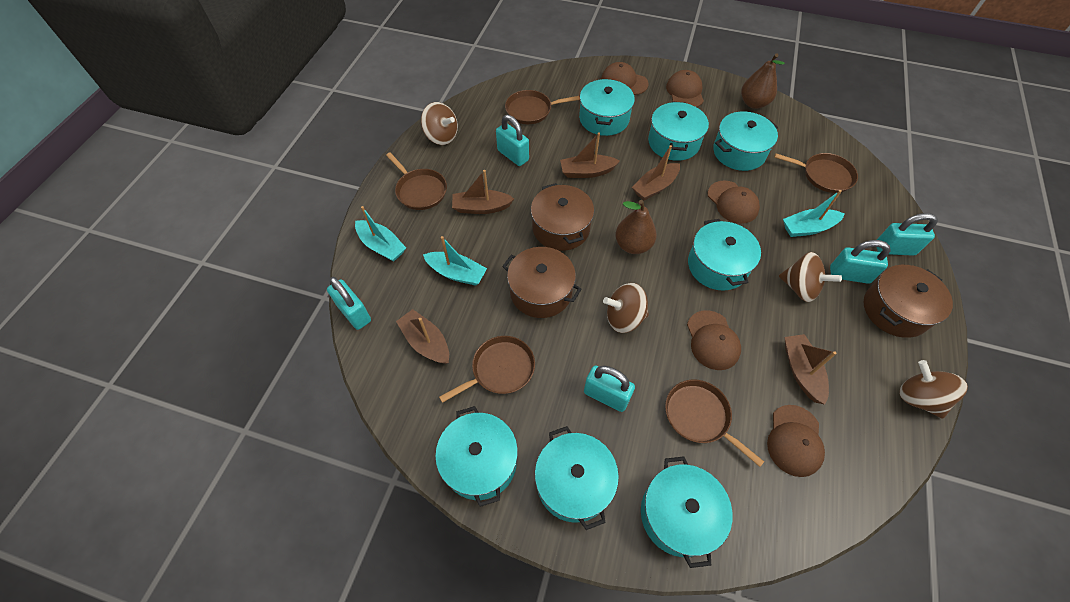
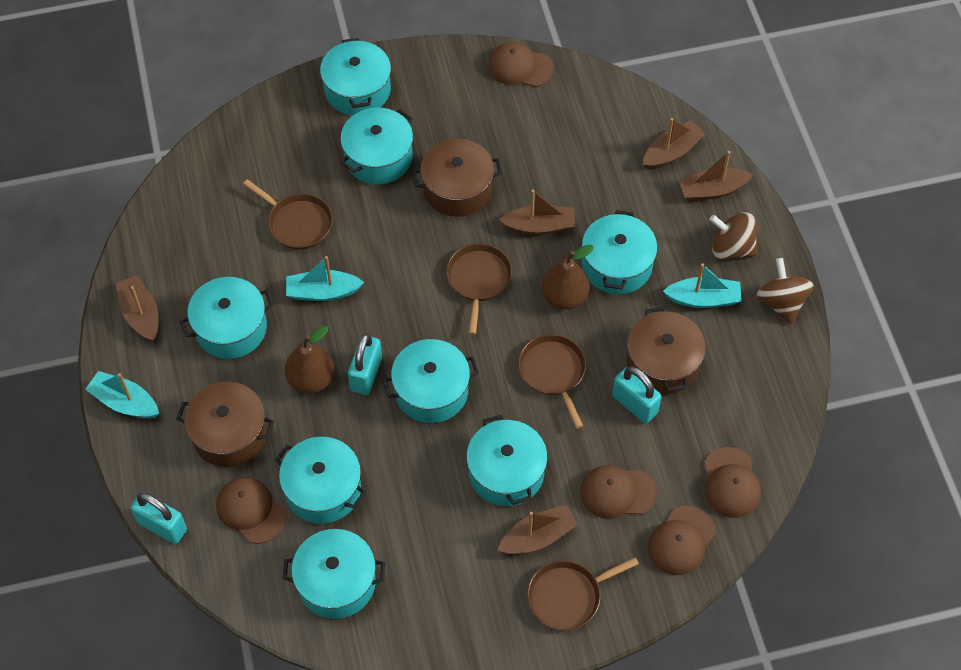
brown pan: [386,152,447,210] [439,336,535,403] [505,90,580,124] [665,380,764,467] [774,153,858,193] = 5 -> [243,179,333,250] [446,243,512,335] [518,334,586,429] [527,557,639,630] = 4
brown spinning top: [421,102,458,145] [603,283,649,333] [779,252,842,302] [899,360,968,418] = 4 -> [710,212,758,260] [757,258,814,324] = 2
turquoise padlock: [327,277,371,330] [496,115,529,166] [584,365,635,412] [830,240,891,284] [876,213,938,256] = 5 -> [131,492,187,544] [348,333,382,395] [612,366,662,423] = 3
turquoise pot: [435,406,518,507] [535,426,619,530] [579,79,635,136] [641,456,733,568] [648,101,709,161] [688,219,761,291] [713,112,778,171] = 7 -> [180,277,274,359] [275,437,366,524] [283,529,385,619] [320,38,391,115] [340,108,413,184] [382,339,479,423] [466,415,548,506] [582,210,657,294] = 8

